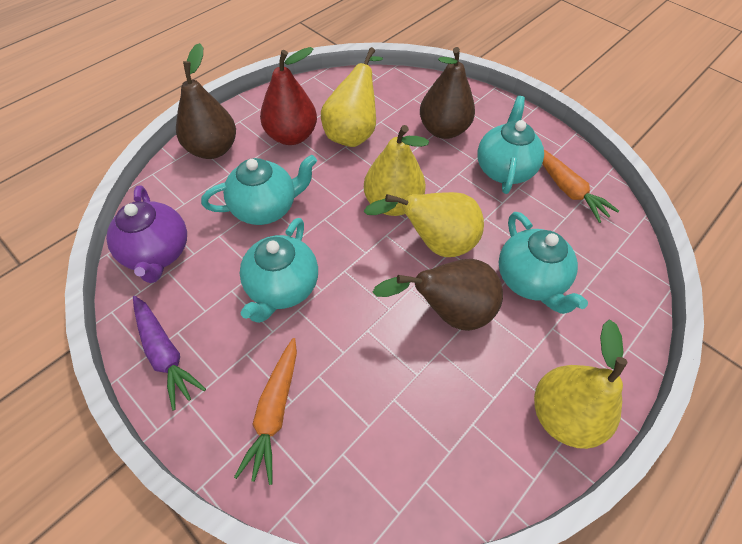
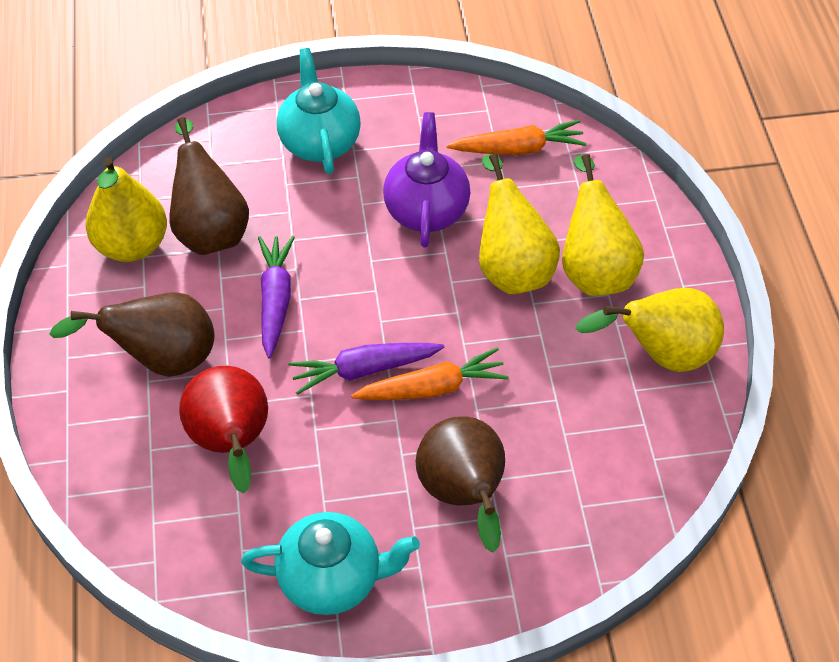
purple carrot: [133,296,206,411] = 1 -> [258,236,295,359] [289,343,444,395] = 2
turquoise teapot: [201,154,317,225] [240,218,318,323] [477,96,544,194] [499,212,588,314] = 4 -> [241,512,420,615] [277,48,361,174] = 2

